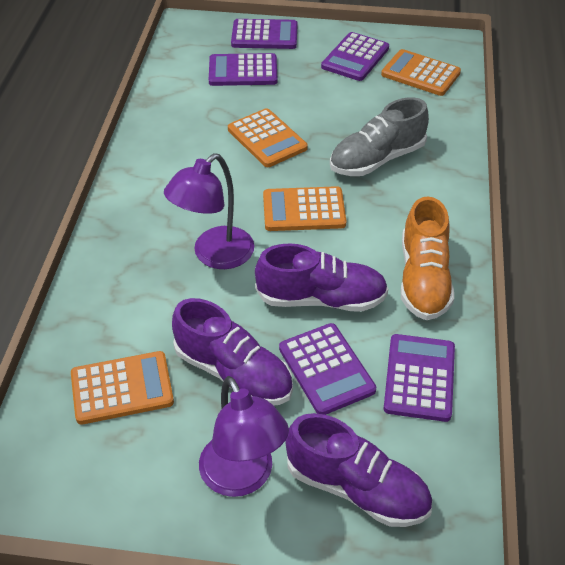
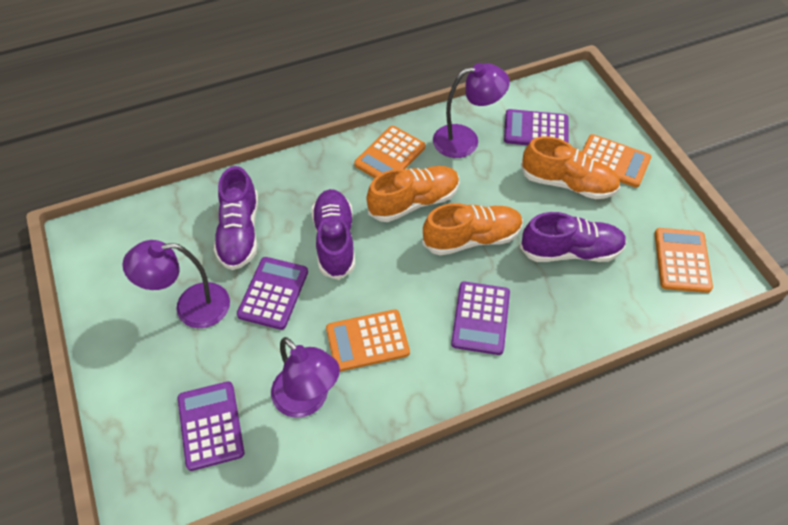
grey shoe: [330,97,429,176] = 1 -> none = 0
orange shoe: [401,196,454,320] = 1 -> [367,166,459,222] [422,203,523,256] [521,136,620,199] = 3
purple calculator: [209,53,278,86] [231,19,298,49] [279,323,376,415] [321,32,389,81] [384,334,455,422] = 5 -> [178,381,244,471] [237,257,308,330] [451,282,510,355] [504,109,568,145] = 4
purple lamp: [164,153,254,269] [199,376,289,497] = 2 -> [122,240,230,328] [271,337,340,418] [433,63,510,158] = 3

